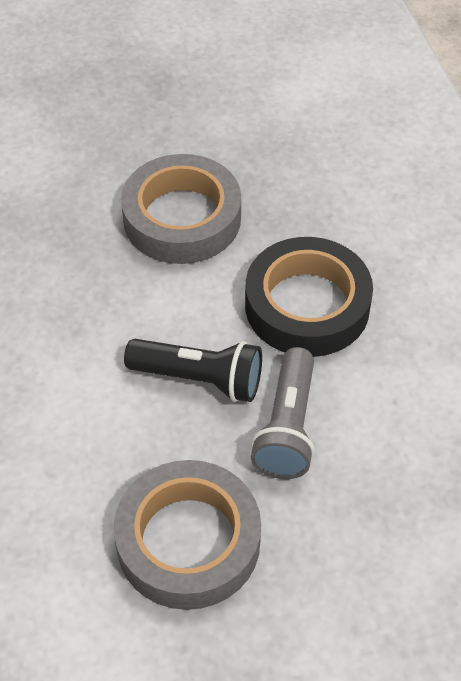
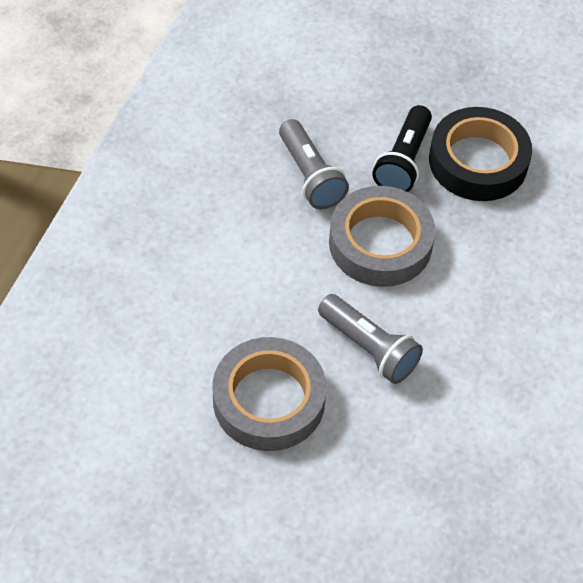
grey flashlight: [251,347,315,479] = 1 -> [279,119,349,209] [318,294,423,384] = 2

